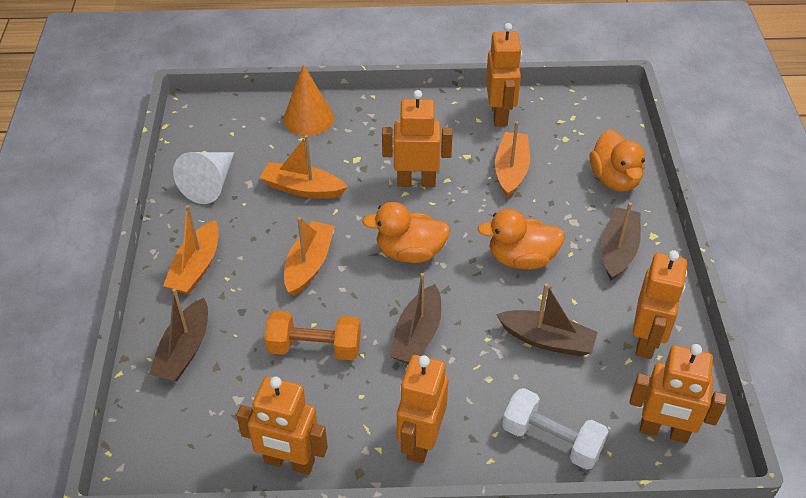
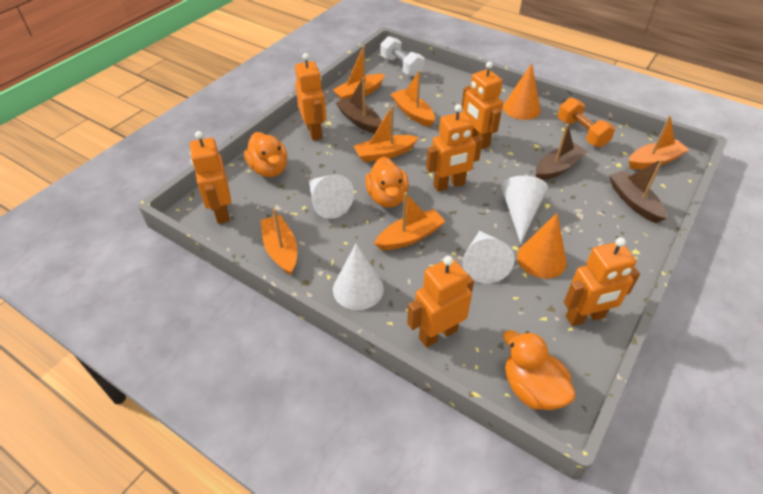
brown boat: [149,288,208,382] [390,273,441,364] [496,283,598,357] [601,202,641,280] = 4 -> [336,78,382,133] [536,124,588,180] [609,159,667,223] = 3
orange boat: [163,205,219,294] [260,135,348,199] [284,217,335,296] [495,121,530,198] = 4 -> [260,208,297,275] [333,46,385,100] [354,105,419,162] [374,192,445,250] [391,70,435,127] [629,115,689,169] = 6
orange cone: [283,64,334,136] = 1 -> [503,63,541,120] [517,213,567,278] = 2
white cone: [173,152,235,204] = 1 -> [309,174,354,219] [333,244,384,310] [462,231,515,284] [501,176,548,243] = 4

